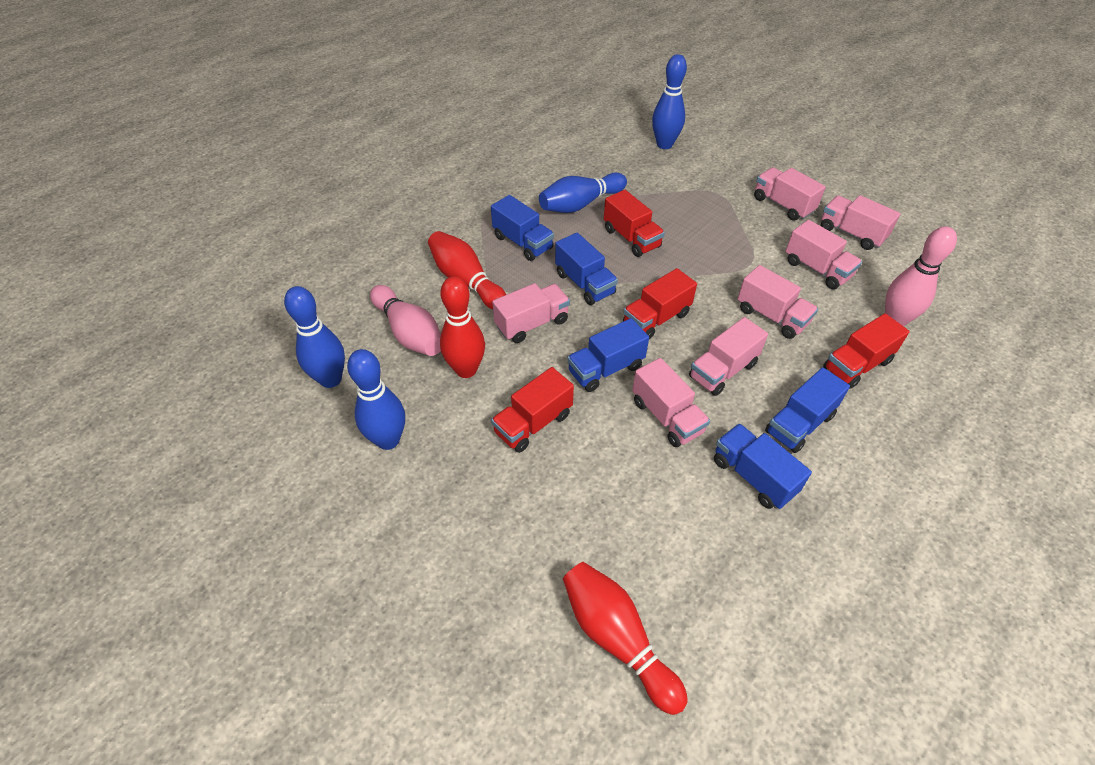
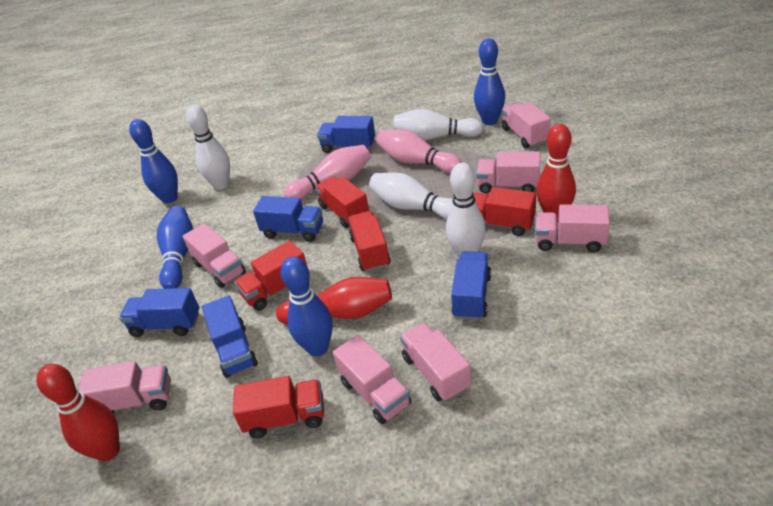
red truck: [491,367,574,453] [604,190,665,257] [623,268,697,339] [823,313,910,389] = 4 -> [233,376,324,438] [234,241,307,311] [315,177,369,228] [348,211,391,272] [473,187,536,236] = 5
white bowling pin: none = 0 -> [186,105,230,190] [369,173,453,219] [393,109,483,140] [446,163,486,259] = 4

